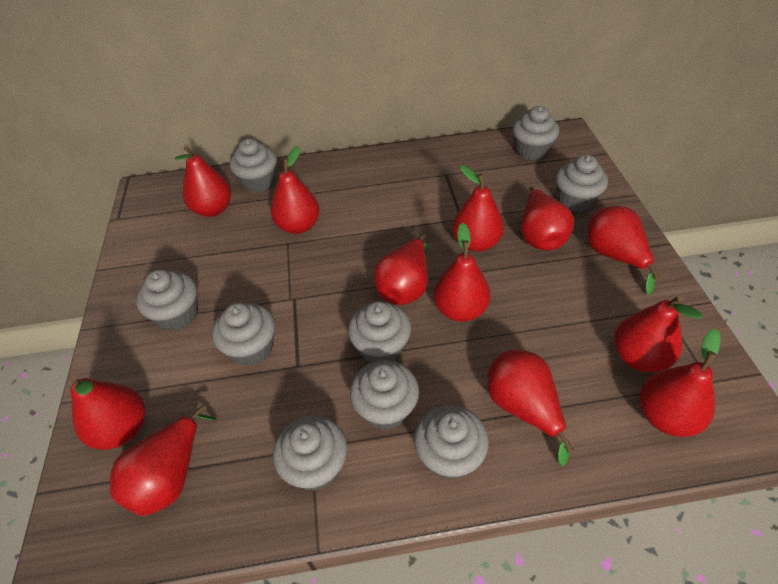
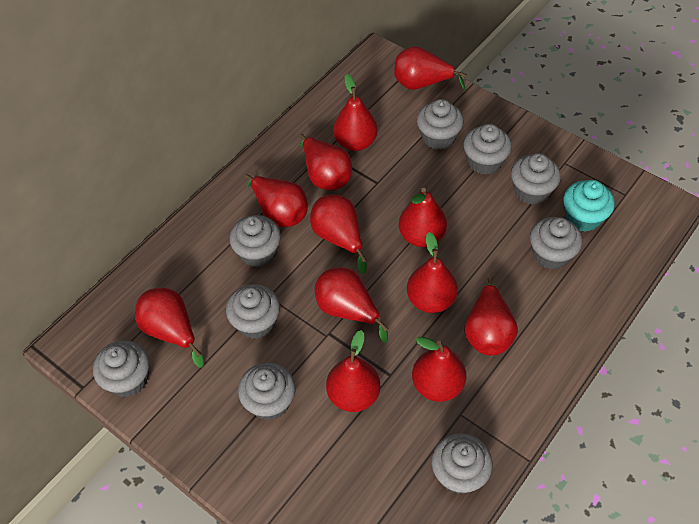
turquoise cupcake: none = 0 -> [563,180,615,232] = 1

